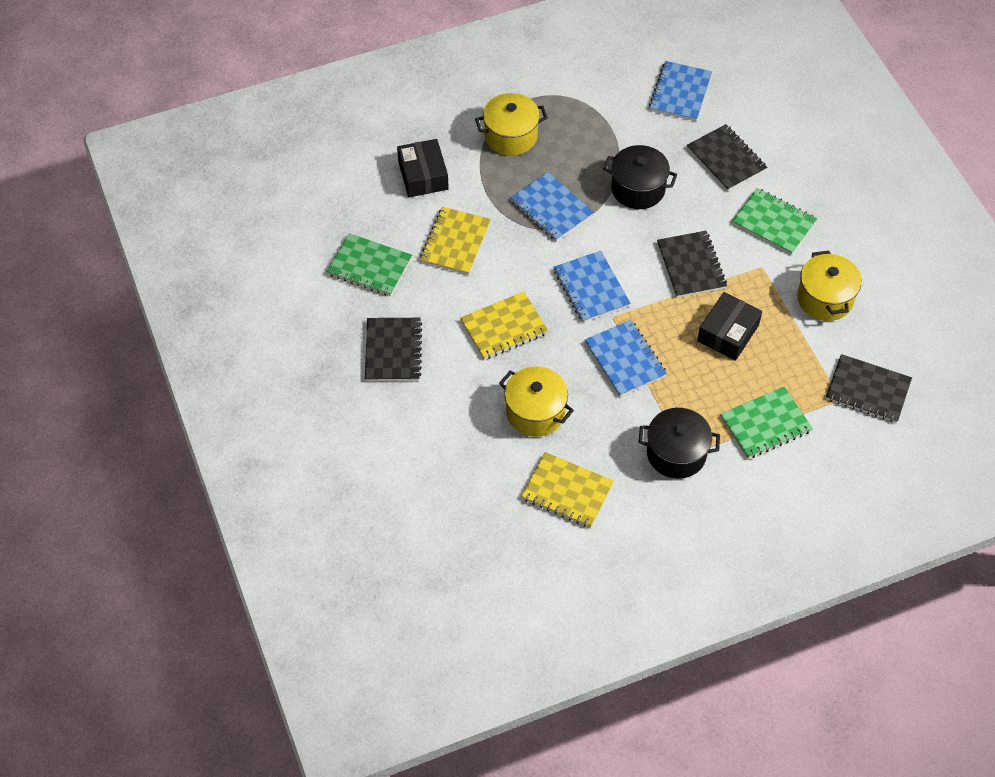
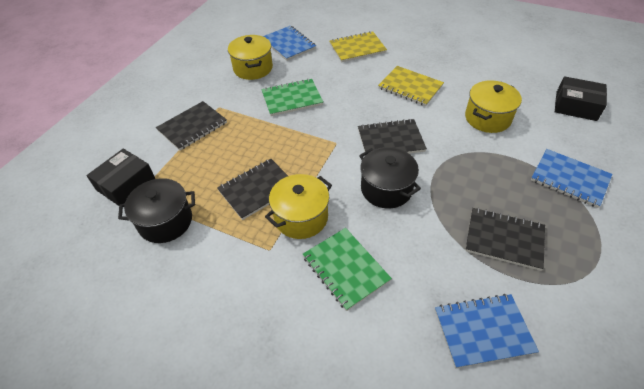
blue notebook: [511,172,594,241] [554,251,631,322] [585,320,667,397] [649,61,712,121] = 4 -> [263,26,316,61] [435,294,539,368] [531,149,612,208] = 3
green notebook: [327,233,412,296] [720,387,813,459] [732,188,817,255] = 3 -> [261,79,323,116] [303,228,392,311] = 2
yellow notebook: [420,207,491,275] [460,292,548,360] [521,452,614,528] = 3 -> [330,31,387,62] [378,66,444,106] = 2

